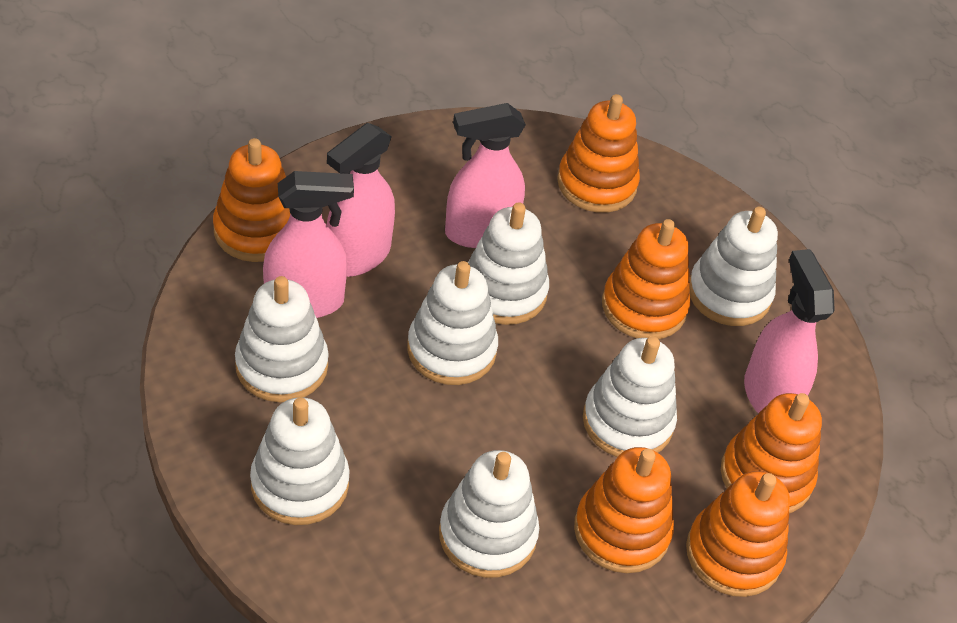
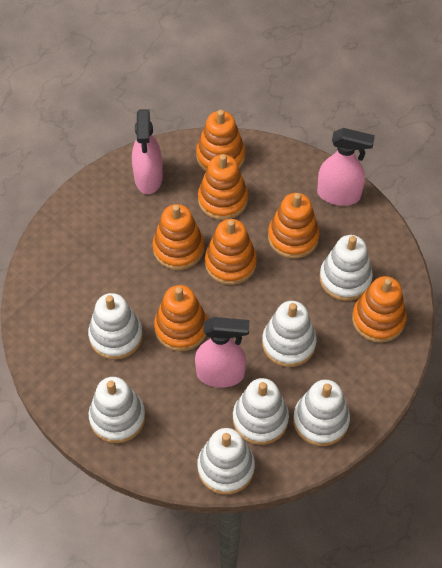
orange stacking toy: [213,138,291,262] [557,94,640,213] [574,447,674,573] [602,219,690,339] [686,471,790,597] [721,393,822,513] = 6 -> [153,204,204,270] [154,285,208,351] [196,110,245,171] [198,154,248,220] [205,219,257,285] [268,193,319,259] [352,276,407,343] = 7
pink spray bottle: [263,171,354,318] [327,123,395,277] [445,103,526,248] [744,249,835,413] = 4 -> [132,109,163,194] [195,317,249,388] [317,128,375,206] = 3

